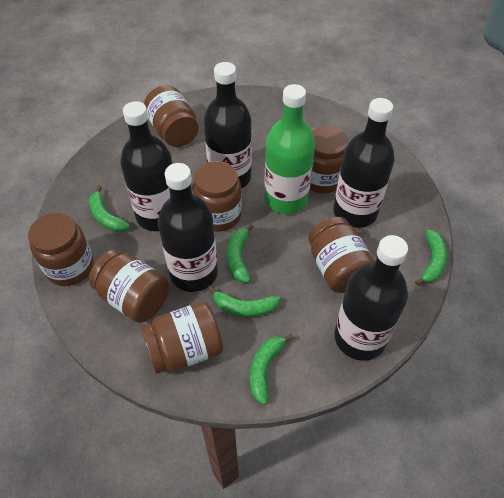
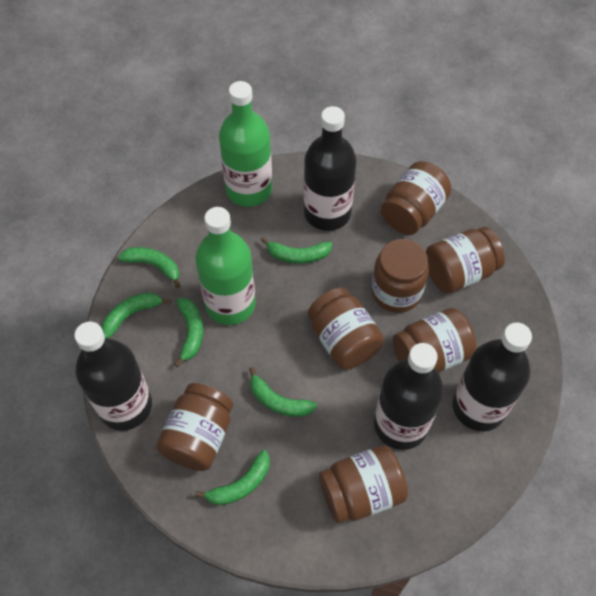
black bottle: [120,101,172,231] [158,163,218,292] [204,62,252,189] [333,98,395,228] [334,235,408,361] = 5 -> [74,322,152,431] [304,106,357,231] [374,343,444,450] [453,323,532,431] = 4
green banana: [89,186,130,232] [208,286,281,317] [227,224,254,283] [250,334,293,405] [415,229,448,285] = 5 -> [102,292,171,339] [118,247,180,288] [174,298,203,367] [195,450,270,505] [249,367,317,417] [261,237,332,264] = 6
green bottle: [264,84,315,214] = 1 -> [195,207,256,325] [219,81,272,207] = 2

